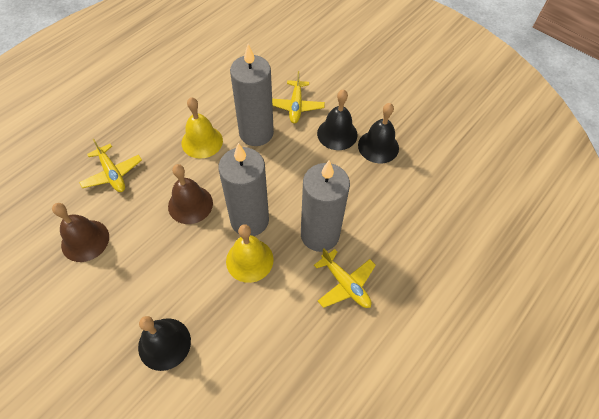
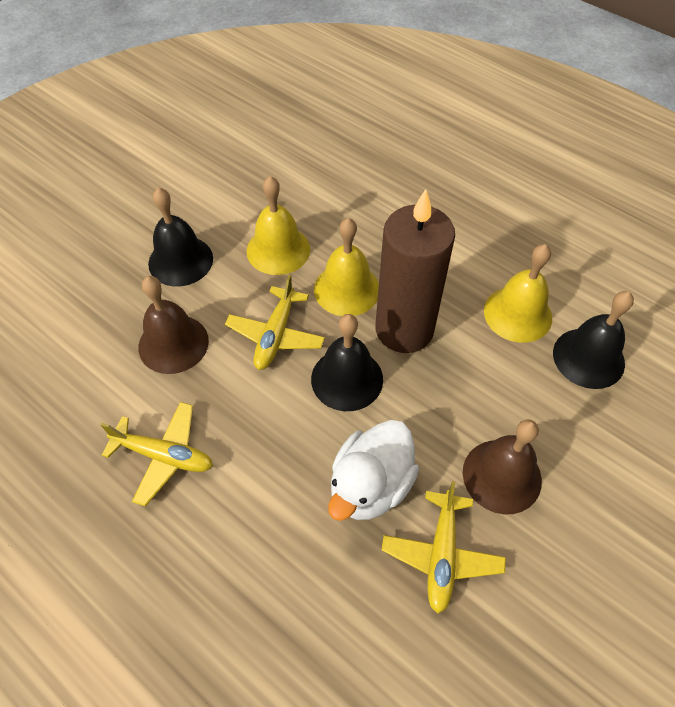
brown candle: none = 0 -> [375,189,455,353] = 1
grey candle: [218,143,269,236] [230,44,274,146] [301,160,350,252] = 3 -> none = 0
white duck: none = 0 -> [328,420,419,521] = 1
yellow bell: [182,97,223,159] [226,224,274,283] = 2 -> [247,176,310,275] [314,218,379,316] [484,244,552,343] = 3

